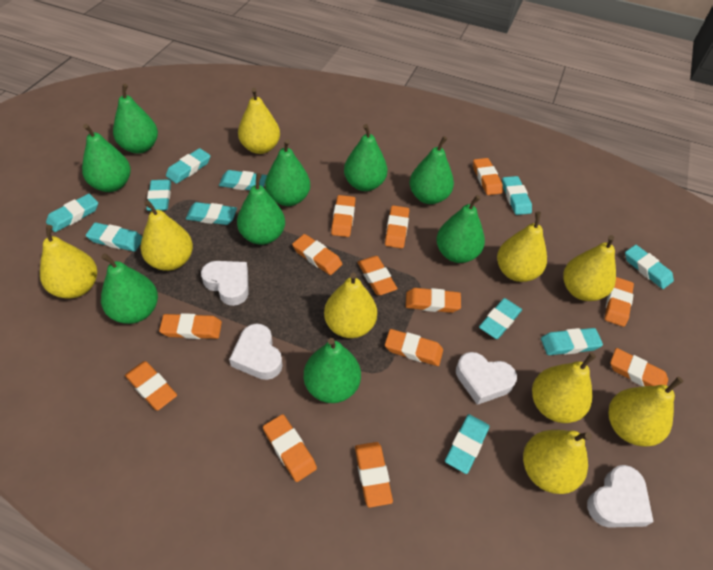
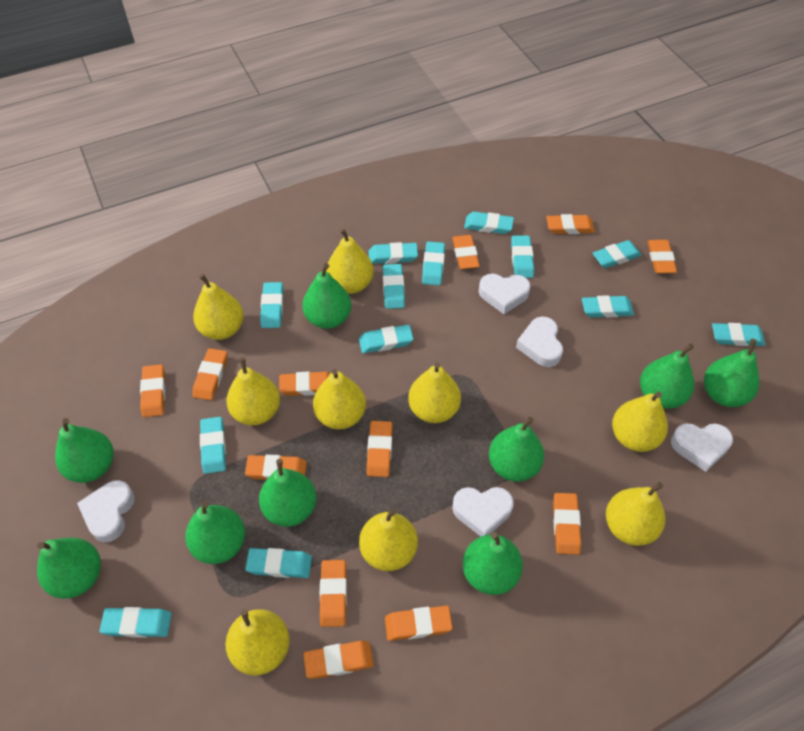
orange eraser: [125,361,177,410] [159,313,222,339] [263,414,317,482] [292,234,342,275] [331,195,356,237] [355,442,393,508] [358,256,398,295] [385,205,409,248] [385,329,443,366] [406,288,461,313] [473,158,503,195] [605,277,634,327] [610,348,668,386] = 13 -> [140,364,165,417] [193,348,227,400] [245,455,307,480] [279,371,331,396] [303,641,374,679] [320,560,347,627] [367,421,393,477] [385,606,453,641] [452,235,480,269] [546,214,595,234] [553,493,581,555] [648,240,677,273] = 12
turquoise eraser: [46,194,98,232] [86,223,142,252] [146,179,171,211] [166,148,210,184] [186,202,237,225] [219,170,267,190] [445,414,490,474] [479,298,522,339] [502,176,532,215] [541,328,603,355] [625,245,674,289] = 11 -> [100,607,172,638] [200,417,226,474] [245,548,312,578] [260,282,283,328] [359,325,414,353] [369,242,418,264] [383,264,405,309] [422,242,445,285] [464,212,514,234] [511,235,534,278] [582,295,634,318] [593,240,641,268] [712,323,765,346] = 13
white heart: [201,261,249,306] [229,324,283,380] [456,352,517,405] [587,465,654,528] = 4 -> [77,480,135,542] [452,487,514,537] [479,274,531,314] [516,317,563,367] [671,423,733,472] = 5

